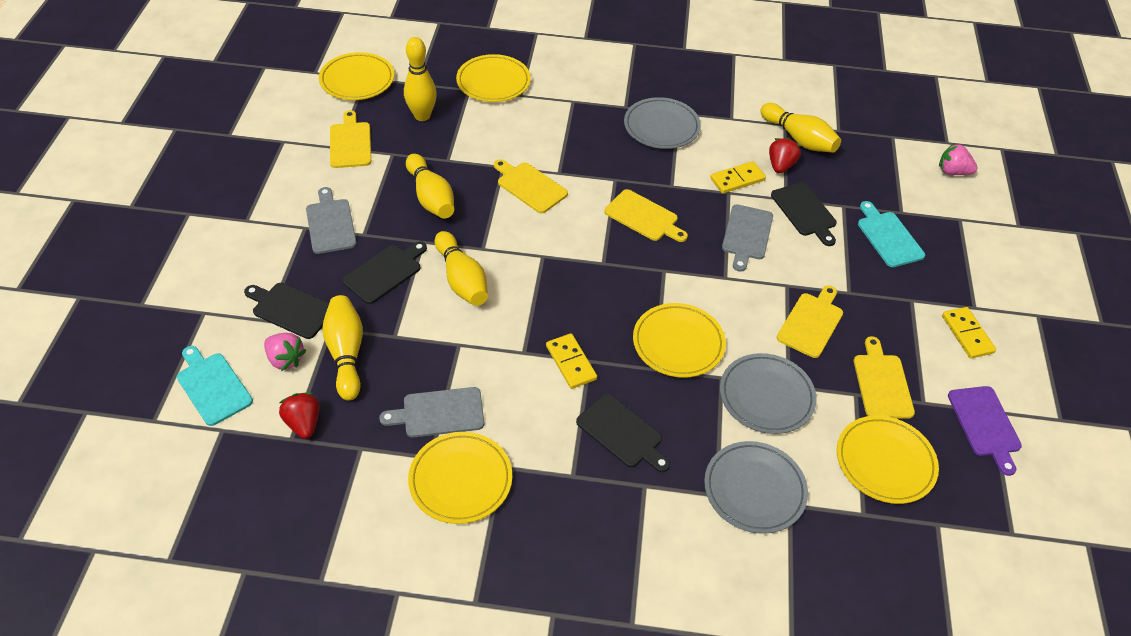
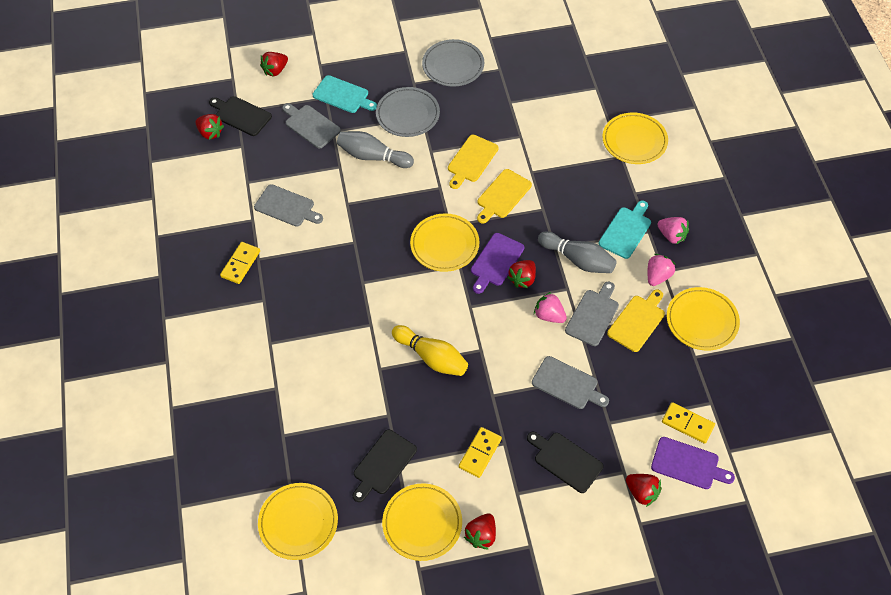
black cutting board: [244,283,329,339] [342,241,427,304] [576,394,670,472] [771,182,837,246] = 4 -> [209,96,272,136] [353,430,417,502] [527,432,604,493] = 3
grey bowling pin: none = 0 -> [337,131,414,168] [538,231,617,273] = 2
grey cutting board: [306,187,357,254] [379,387,484,437] [722,204,773,272] = 3 -> [254,184,323,227] [282,103,341,149] [532,356,609,409] [565,282,619,346] = 4
grey plate: [624,97,701,149] [704,441,808,534] [720,353,817,434] = 3 -> [376,87,440,137] [422,39,484,87] = 2
pink strawberry: [264,333,306,371] [939,143,978,175] = 2 -> [534,292,567,323] [647,254,676,286] [657,217,689,245] = 3
purple cutting board: [948,386,1022,476] = 1 -> [471,233,524,294] [651,437,735,489] = 2
red strawberry: [279,392,320,439] [769,138,801,173] = 2 -> [195,114,224,140] [260,52,288,77] [464,513,496,550] [507,260,536,288] [626,474,662,507] = 5
yellow bowling pin: [322,295,363,401] [404,37,437,121] [406,154,454,219] [435,231,488,306] [760,103,841,153] = 5 -> [392,325,468,376] = 1
yellow cutting board: [330,110,371,168] [494,159,568,213] [604,189,688,242] [777,285,843,358] [854,336,915,419] = 5 -> [448,135,499,189] [477,169,532,224] [607,290,665,352] = 3

